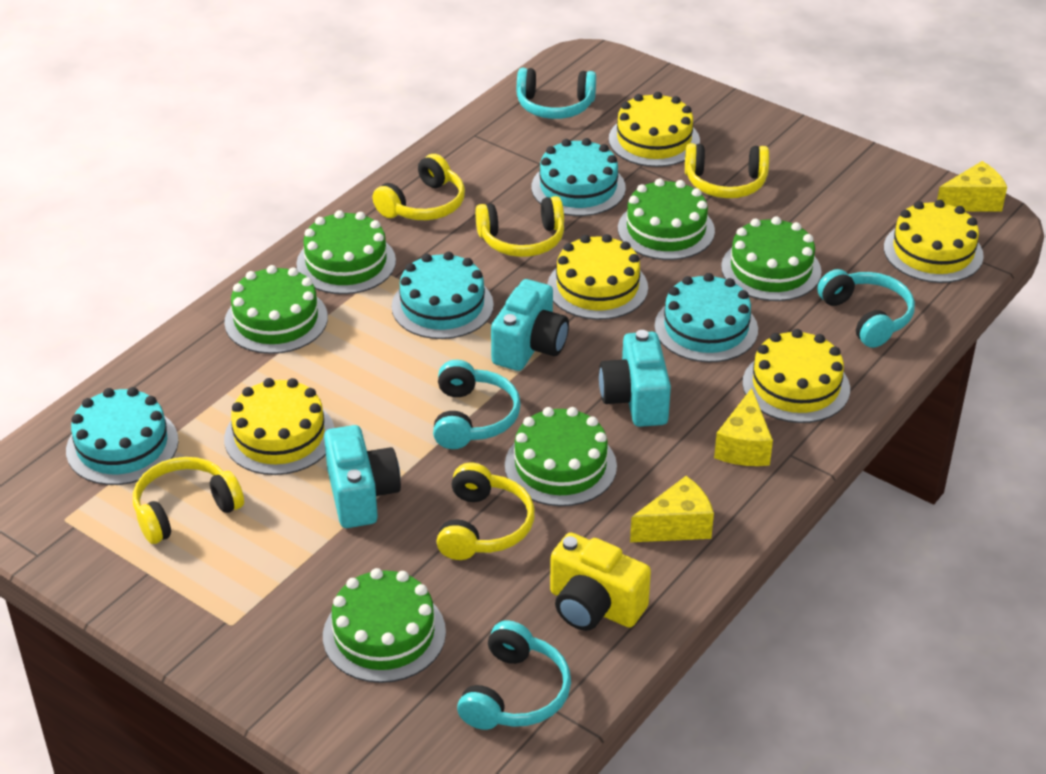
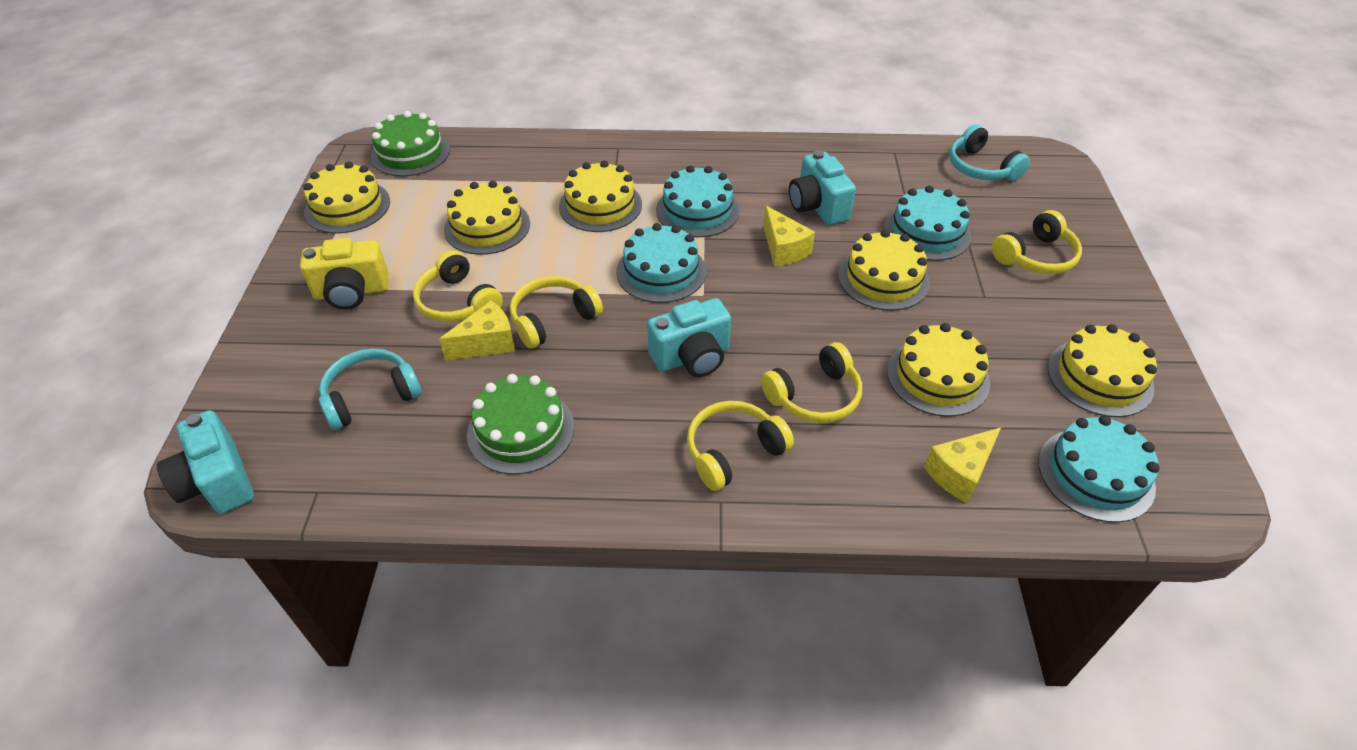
green cake: [224,265,328,354] [296,210,396,294] [323,568,446,683] [505,407,617,506] [618,178,715,260] [721,216,821,301] = 6 -> [371,111,450,177] [467,374,574,475] = 2
turquoise headphones: [433,360,521,449] [457,620,571,730] [517,68,596,119] [817,269,915,348] = 4 -> [319,349,422,430] [949,124,1030,181] = 2
yellow cake: [224,378,335,475] [547,234,648,320] [609,92,700,167] [742,329,850,423] [884,200,984,283] = 5 -> [304,162,390,234] [444,181,530,255] [559,160,642,232] [838,230,930,311] [887,323,990,417] [1047,324,1157,417] = 6

